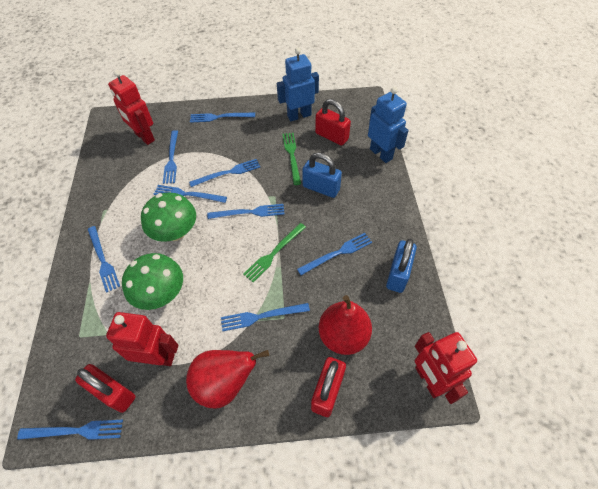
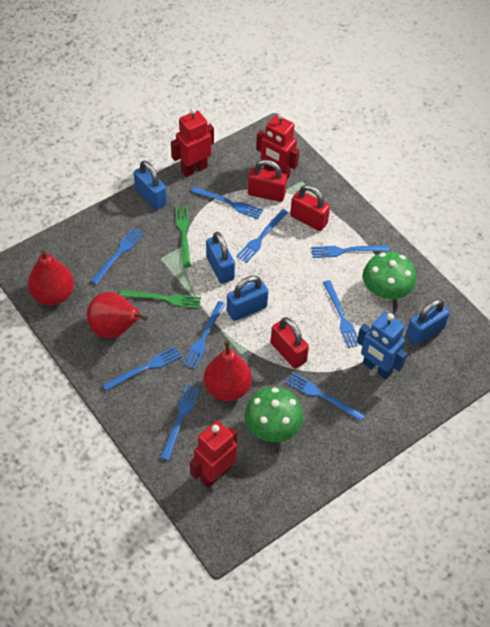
blue padlock: [302,153,342,198] [386,239,417,293] = 2 -> [134,160,167,210] [206,232,235,283] [227,276,268,321] [406,299,450,345] = 4
blue robot: [277,48,319,121] [368,87,409,163] = 2 -> [357,312,407,380] = 1
red pear: [186,350,269,408] [319,295,372,355] = 2 -> [28,250,74,305] [87,292,148,338] [204,341,252,401] = 3

